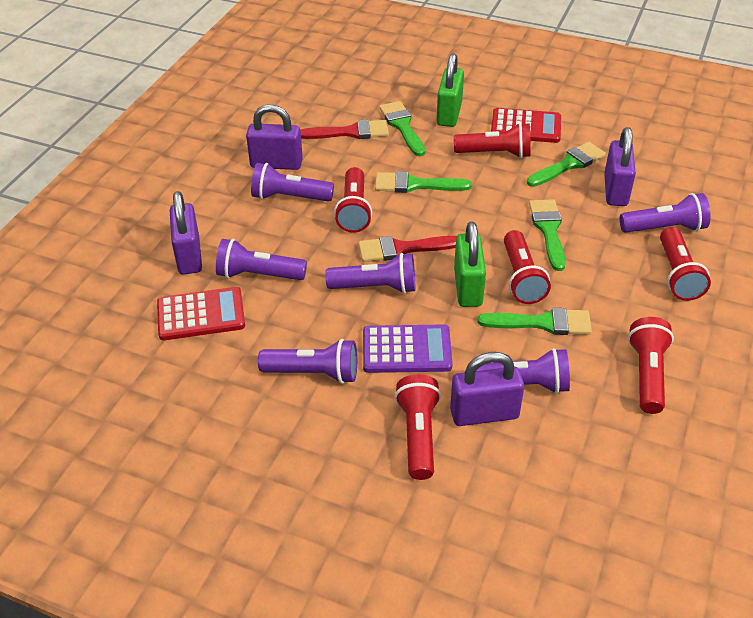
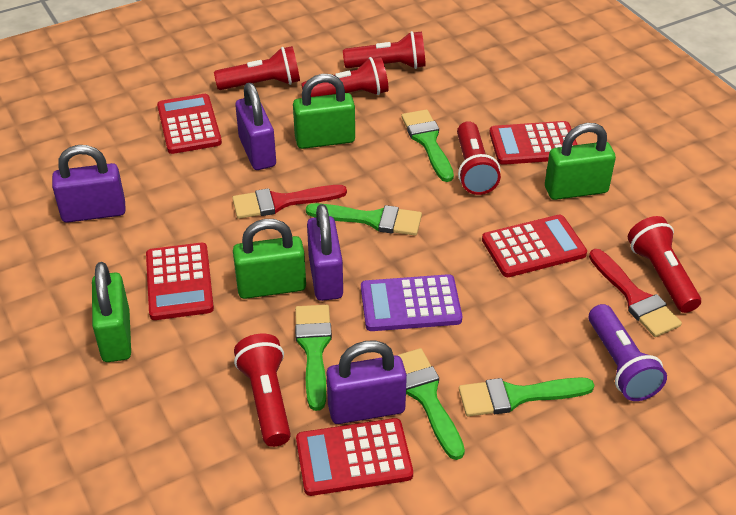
green padlock: [436,53,464,127] [454,221,486,307] = 2 -> [92,262,131,362] [233,219,306,299] [293,74,355,149] [545,123,616,200] = 4
purple flashlight: [216,239,307,280] [251,163,334,202] [258,339,357,384] [325,253,415,294] [476,348,570,394] [620,193,711,233] = 6 -> [589,304,667,401] = 1
red calculator: [157,287,245,340] [491,108,561,143] = 2 -> [146,243,214,320] [157,94,222,154] [296,418,413,496] [482,215,587,277] [489,121,577,165] = 5

